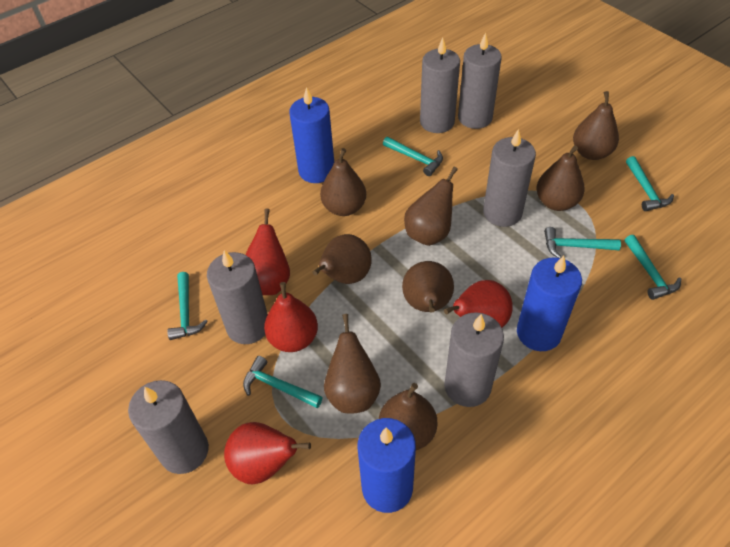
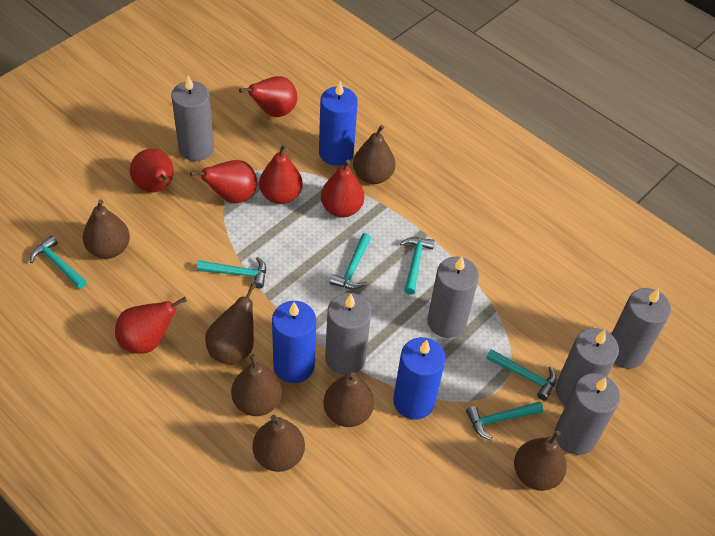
brown pear: [313,234,372,284] [320,148,366,216] [324,314,381,414] [379,383,437,450] [402,261,454,313] [404,167,458,246] [537,146,585,211] [573,91,619,160] = 8 -> [83,200,130,259] [205,283,256,365] [231,354,282,416] [253,415,305,472] [323,372,374,427] [353,125,396,184] [514,431,567,491] = 7
red pear: [224,422,311,485] [245,208,290,295] [264,282,318,352] [444,280,513,328] = 4 -> [115,297,187,354] [130,149,174,192] [190,160,257,203] [239,76,297,117] [259,144,303,204] [321,160,364,217] = 6

